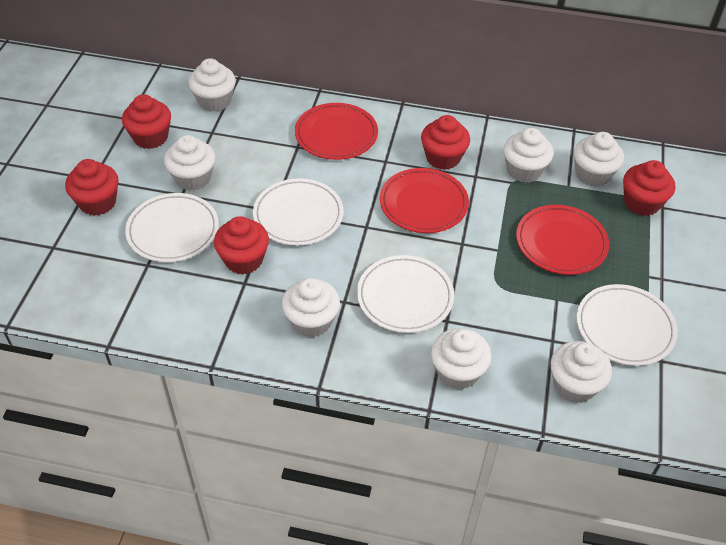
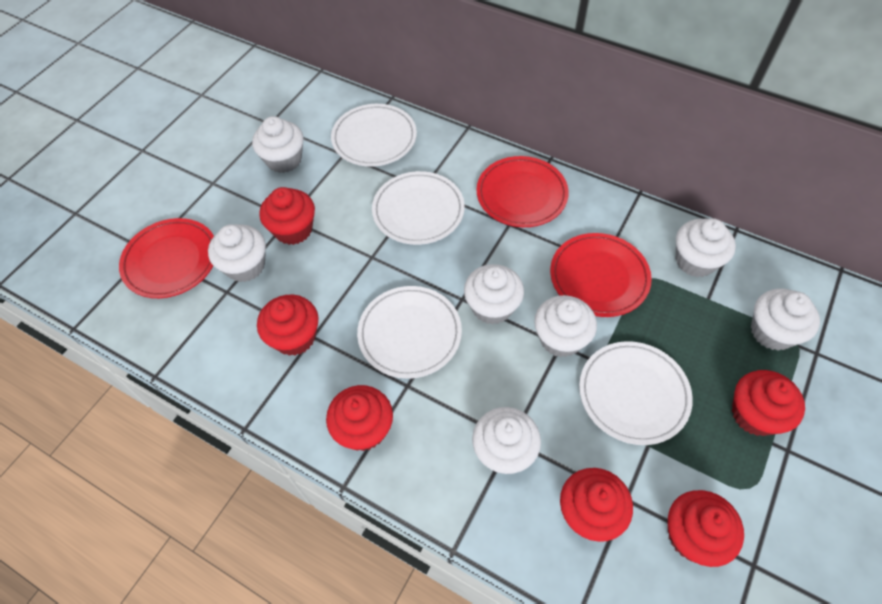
red cupcake: [65,159,119,216] [122,94,171,149] [214,216,269,275] [421,115,470,170] [623,160,675,216] = 5 -> [257,294,319,356] [259,187,315,245] [326,385,393,451] [560,468,633,542] [668,490,744,567] [732,370,805,436] = 6

